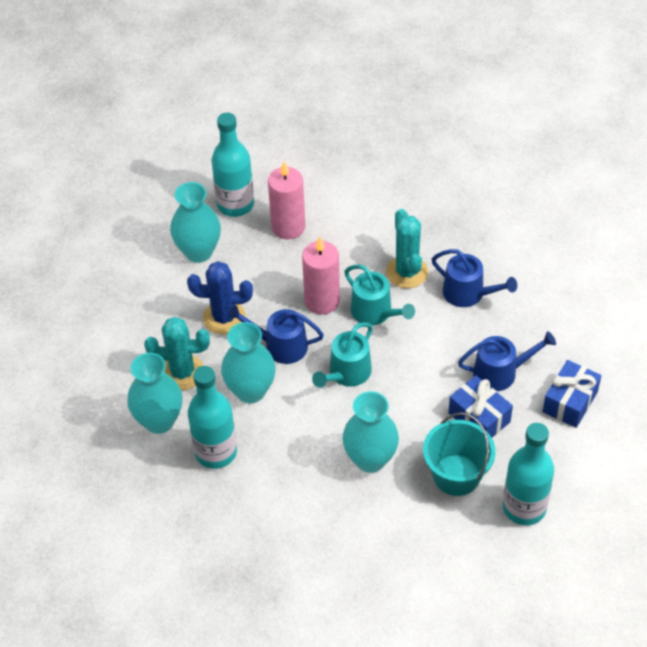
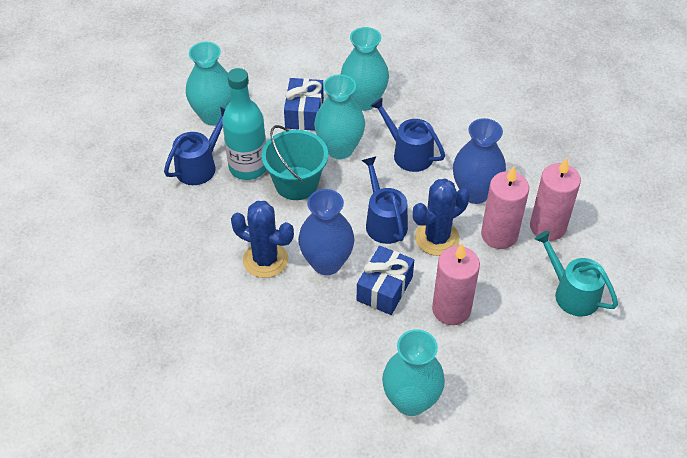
blue cactus: [187,261,253,335] = 1 -> [231,201,294,278] [413,178,470,256] = 2
blue vase: none = 0 -> [298,189,354,275] [453,118,506,204] = 2
pink candle: [268,161,305,239] [302,237,340,315] = 2 -> [432,243,480,325] [481,166,529,249] [530,158,581,241] = 3
turquoise bottle: [188,366,237,469] [211,113,254,217] [503,423,554,525] = 3 -> [222,68,266,180] = 1
turquoise cactus: [144,317,210,390] [386,209,428,288] = 2 -> none = 0
turquoise watering can: [312,322,373,388] [344,264,415,325] = 2 -> [535,231,618,317] = 1

